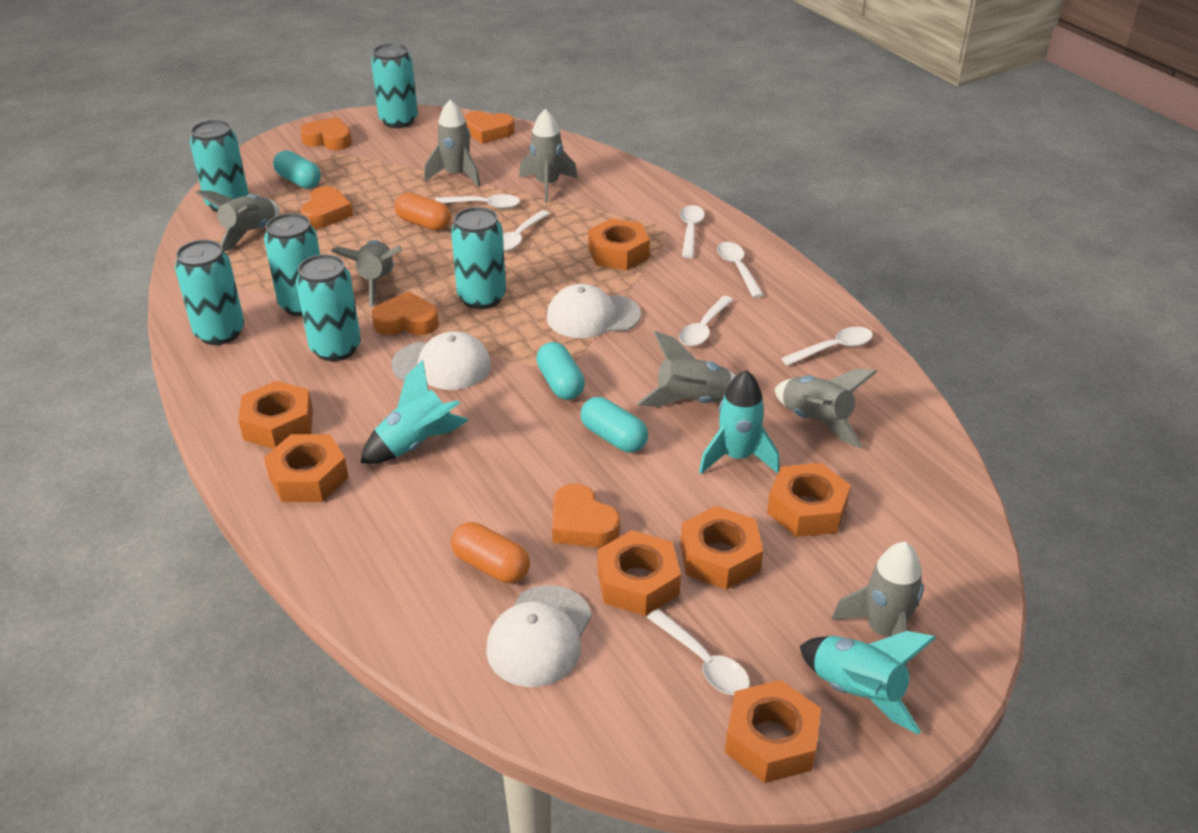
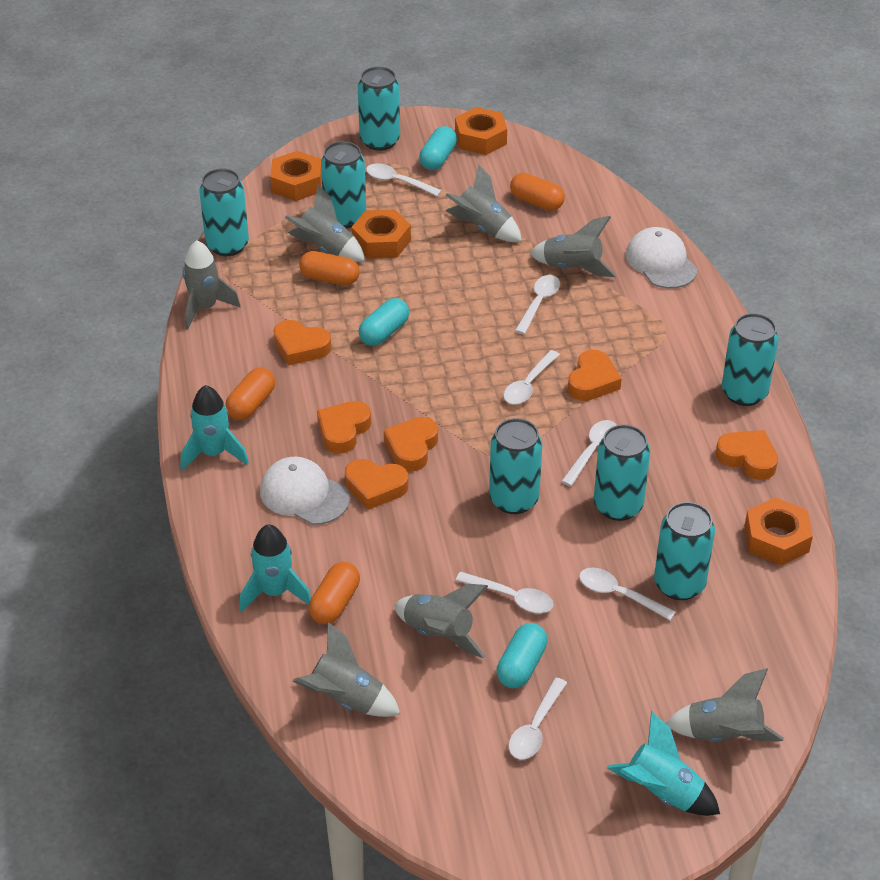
orange capsule: [395,193,451,231] [451,522,530,583] = 2 -> [225,368,275,420] [299,251,360,286] [309,562,360,624] [510,173,565,211] = 4
orange heart: [300,117,352,150] [300,186,353,229] [372,291,439,335] [464,111,515,144] [552,484,620,548] = 5 -> [273,320,331,366] [317,401,371,454] [345,459,409,510] [384,417,438,472] [568,350,621,401] [716,430,778,480] = 6
orange nut: [238,381,313,449] [264,434,349,502] [588,219,650,270] [597,530,681,616] [681,506,763,590] [725,680,821,783] [767,463,851,537] = 7 -> [270,151,322,201] [352,209,411,259] [455,107,507,155] [744,497,813,566] = 4
turquoise can: [175,240,244,345] [190,120,249,212] [264,213,320,316] [296,254,361,361] [371,43,418,128] [451,207,506,309] = 6 -> [199,168,249,256] [321,141,366,228] [358,67,400,151] [489,418,542,514] [594,424,650,521] [654,502,715,600] [722,313,779,406] = 7
white cap: [391,331,491,390] [486,585,592,687] [547,284,641,338] = 3 -> [260,456,350,525] [626,227,697,288] = 2

